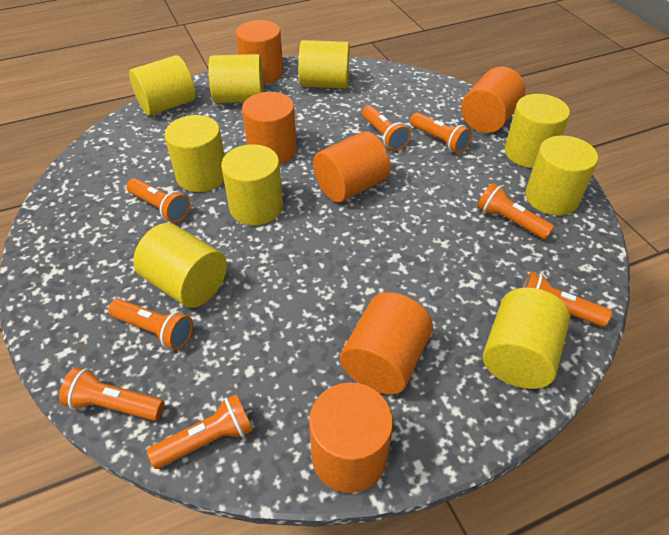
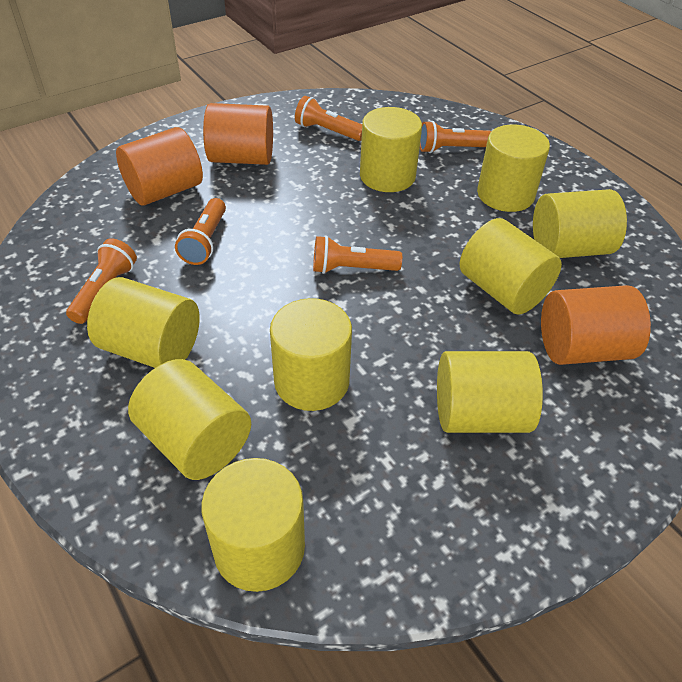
orange cylinder: [236,20,283,84] [242,92,297,165] [309,383,393,493] [313,131,390,202] [340,292,433,394] [461,67,526,133] = 6 -> [116,127,203,206] [203,103,273,165] [541,285,651,365] = 3
orange flashlight: [59,367,165,421] [108,299,193,350] [126,178,190,223] [147,394,253,469] [362,105,411,151] [410,113,472,154] [477,183,554,240] [522,272,612,327] = 8 -> [66,238,137,324] [175,198,226,265] [295,96,362,141] [313,236,402,274] [420,121,491,153] = 5

